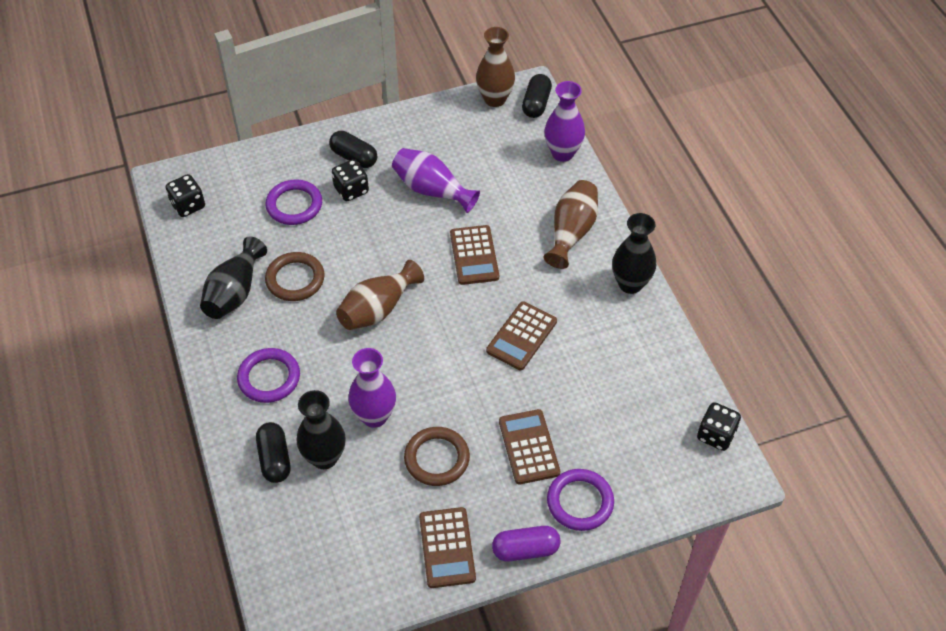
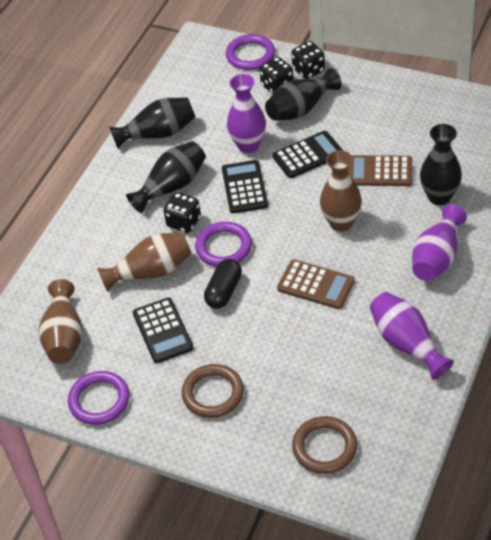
black calculator: none = 0 -> [133,297,193,363] [222,160,268,213] [272,131,343,178] = 3
black capsule: [256,422,290,483] [329,131,377,168] [522,74,552,118] = 3 -> [204,259,242,309] = 1
black vase: [200,236,267,319] [297,390,345,469] [612,213,656,294] = 3 -> [109,97,195,148] [126,141,206,213] [265,68,342,121] [420,124,462,205] = 4
brown calculator: [419,507,476,588] [450,225,499,285] [486,301,557,370] [499,409,560,485] = 4 -> [277,260,355,309] [347,155,412,186] = 2
purple capsule: [492,526,561,561] = 1 -> none = 0

